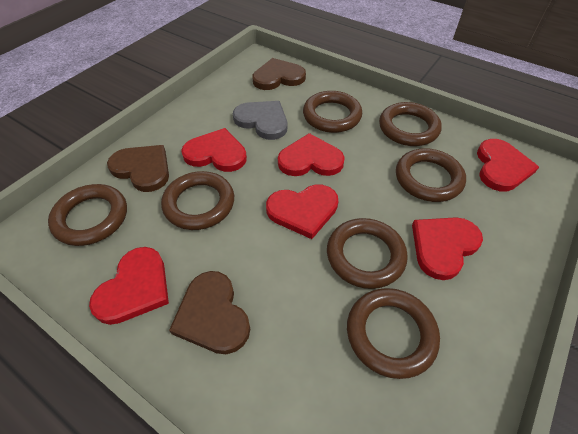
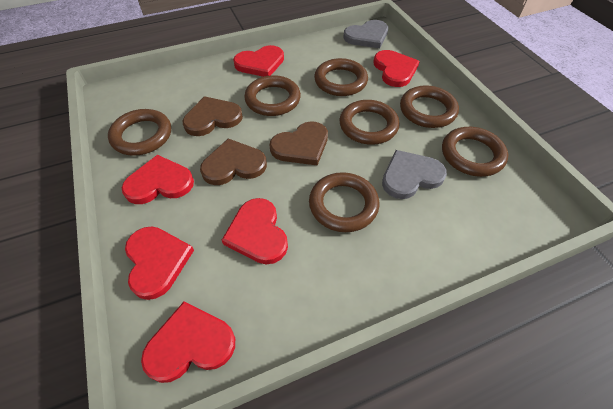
grey heart: [233,101,287,140] = 1 -> [343,20,388,48] [382,150,447,199] = 2

